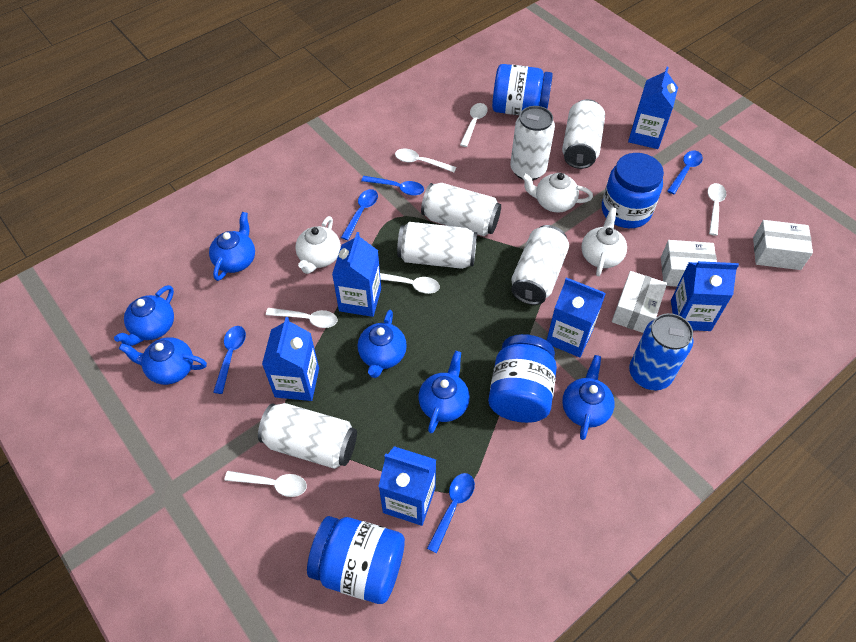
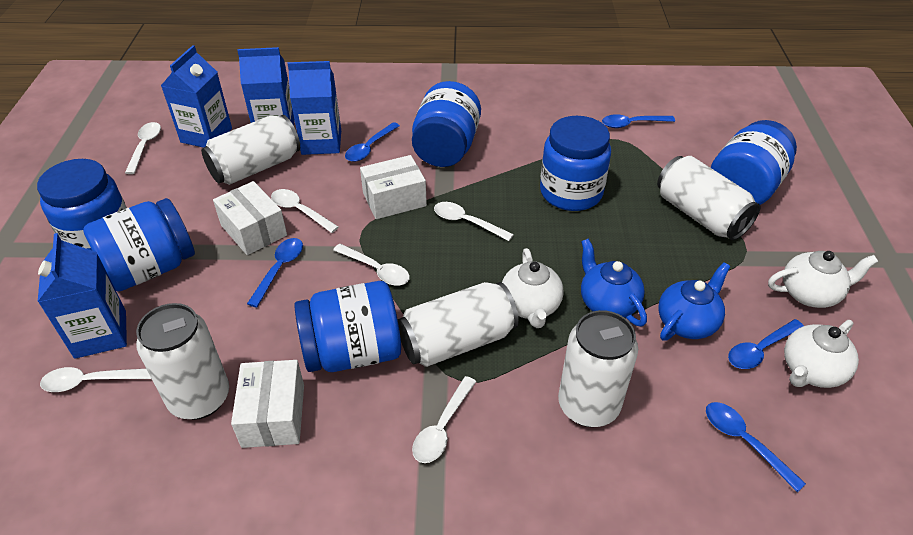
blue can: [629,313,693,390] = 1 -> none = 0
blue carton: [262,317,319,401] [332,232,381,317] [378,446,436,526] [546,277,605,357] [628,67,678,149] [671,261,739,331] = 6 -> [38,233,127,359] [161,45,232,148] [237,47,295,126] [287,61,341,155] = 4
blue jar: [307,516,405,604] [488,334,557,423] [492,64,553,115] [602,153,664,228] = 4 -> [37,159,127,250] [83,198,195,291] [294,281,401,372] [412,81,481,167] [540,116,611,211] [711,120,797,205] = 6
blue teapot: [114,285,174,346] [119,338,207,385] [209,212,255,281] [358,310,407,378] [419,351,470,433] [562,355,615,440] = 6 -> [581,239,647,327] [658,262,731,341] = 2
white can: [258,403,357,469] [397,222,477,269] [421,183,501,236] [510,106,555,180] [511,225,569,305] [562,99,605,169] = 6 -> [136,303,229,420] [201,115,300,185] [398,282,519,367] [558,310,638,427] [657,156,760,241] = 5

